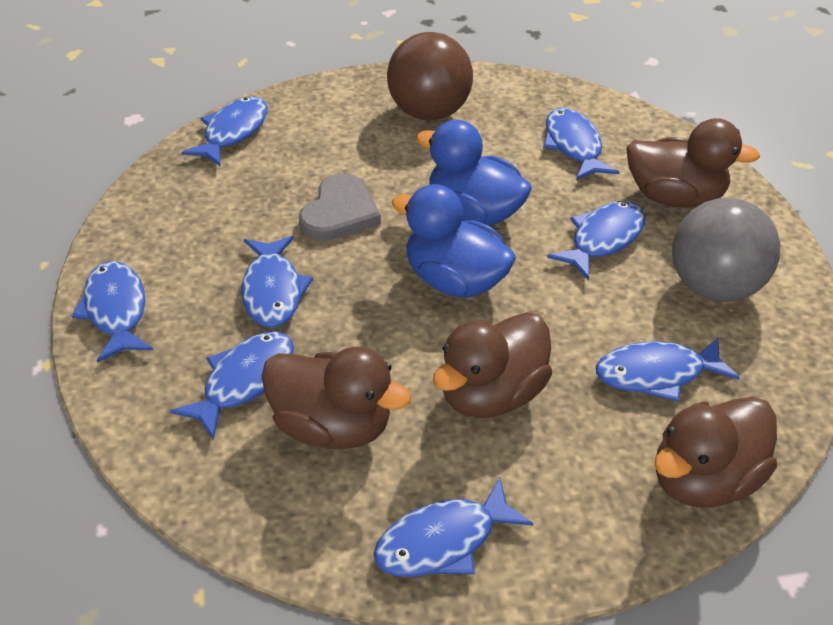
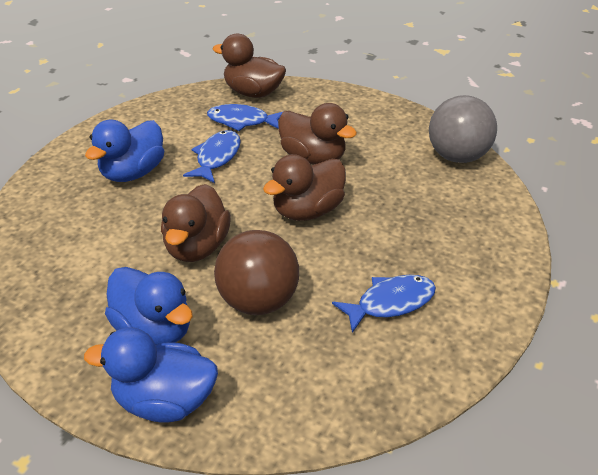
blue duck: [392,184,516,298] [416,120,532,225] = 2 -> [84,327,218,423] [85,119,164,182] [105,267,193,345] = 3
blue fish: [72,261,153,363] [170,331,294,440] [181,96,268,167] [241,236,313,328] [374,477,533,577] [543,108,619,180] [547,201,645,281] [596,338,740,402] = 8 -> [183,130,241,183] [207,104,283,131] [332,275,436,333] = 3
grey heart: [299,173,381,241] = 1 -> none = 0

